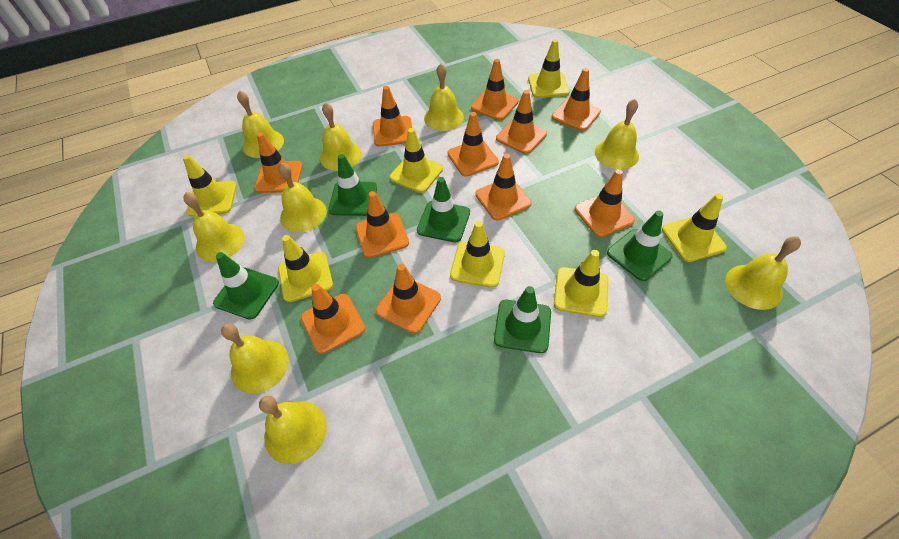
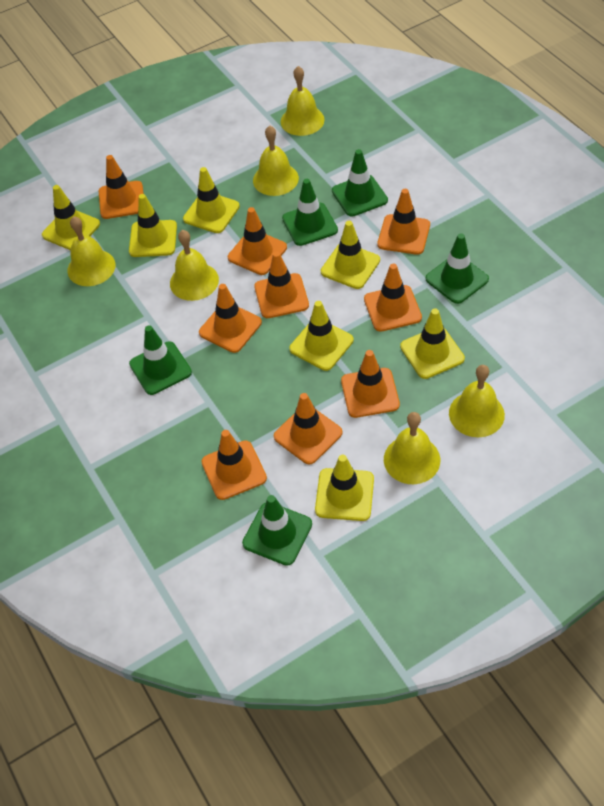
orange traffic cone: [254,132,303,193] [301,284,365,354] [356,191,409,258] [373,86,412,147] [376,264,441,334] [447,112,499,177] [471,59,518,120] [475,154,532,220] [496,90,547,154] [552,68,601,131] [575,169,635,237] = 11 -> [99,155,144,219] [199,284,262,353] [201,430,267,500] [228,207,287,275] [254,251,309,318] [274,393,343,465] [341,350,400,418] [364,264,422,332] [378,189,430,255] = 9
yellow bell: [183,192,245,262] [221,324,289,393] [237,90,284,158] [259,396,327,464] [278,162,327,232] [320,102,362,171] [424,63,464,131] [595,99,639,169] [725,237,801,310] = 9 -> [67,216,115,286] [170,230,219,301] [253,125,299,196] [281,66,325,136] [384,412,440,484] [449,365,505,437] = 6

